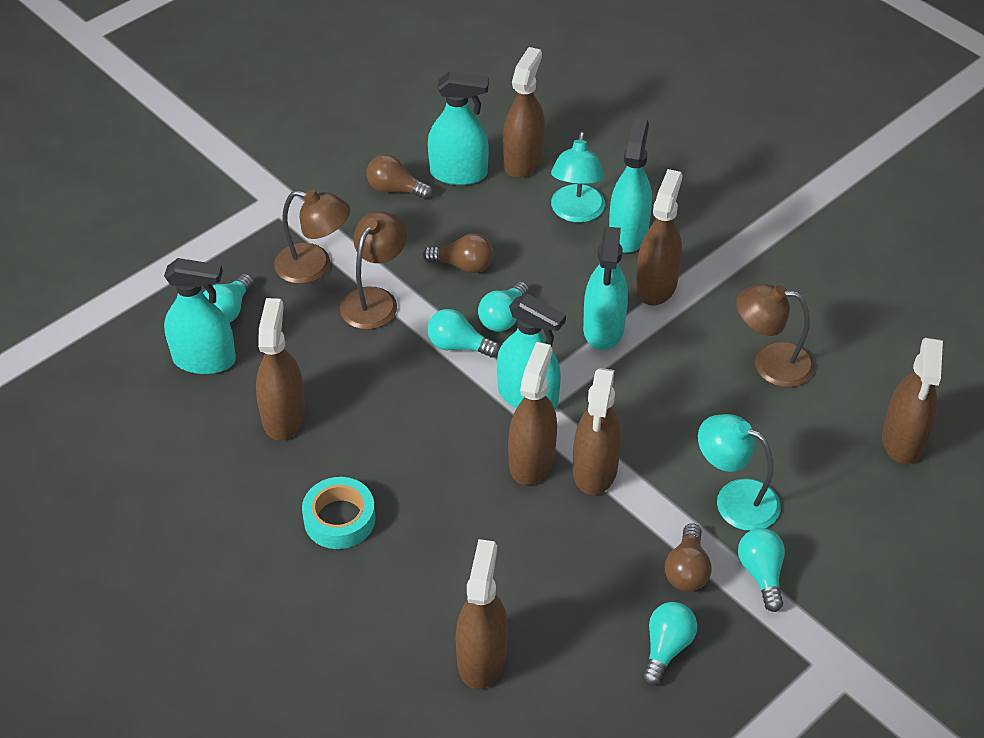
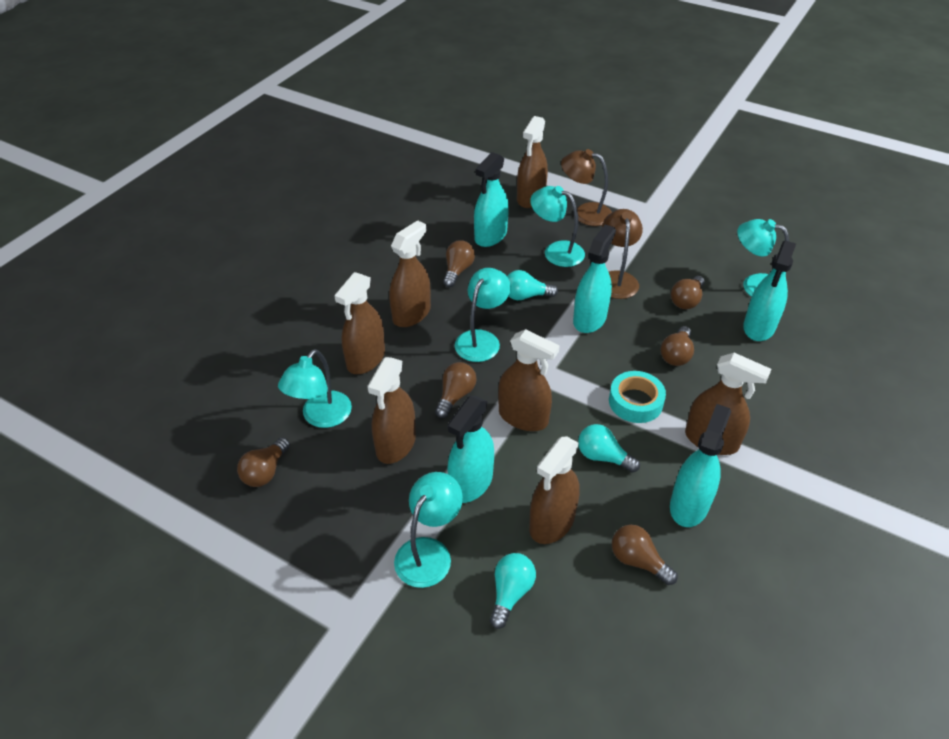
brown lamp: [274,189,350,284] [340,212,407,330] [736,284,815,387] = 3 -> [561,149,612,226] [602,209,643,299] = 2
brown light bulb: [367,154,433,199] [423,234,493,273] [665,523,712,592] = 3 -> [237,437,290,487] [435,362,476,418] [443,240,475,287] [612,525,678,585] [660,326,694,366] [671,276,705,309] = 6
turquoise lamp: [551,132,605,223] [698,414,781,531] = 2 -> [278,349,352,428] [394,472,463,588] [455,268,511,362] [530,186,585,267] [737,219,789,297] = 5
turquoise light bulb: [203,274,254,323] [427,309,500,358] [478,281,529,332] [642,602,697,686] [738,528,785,612] = 5 -> [490,553,536,629] [507,270,558,300] [578,424,640,473] = 3

